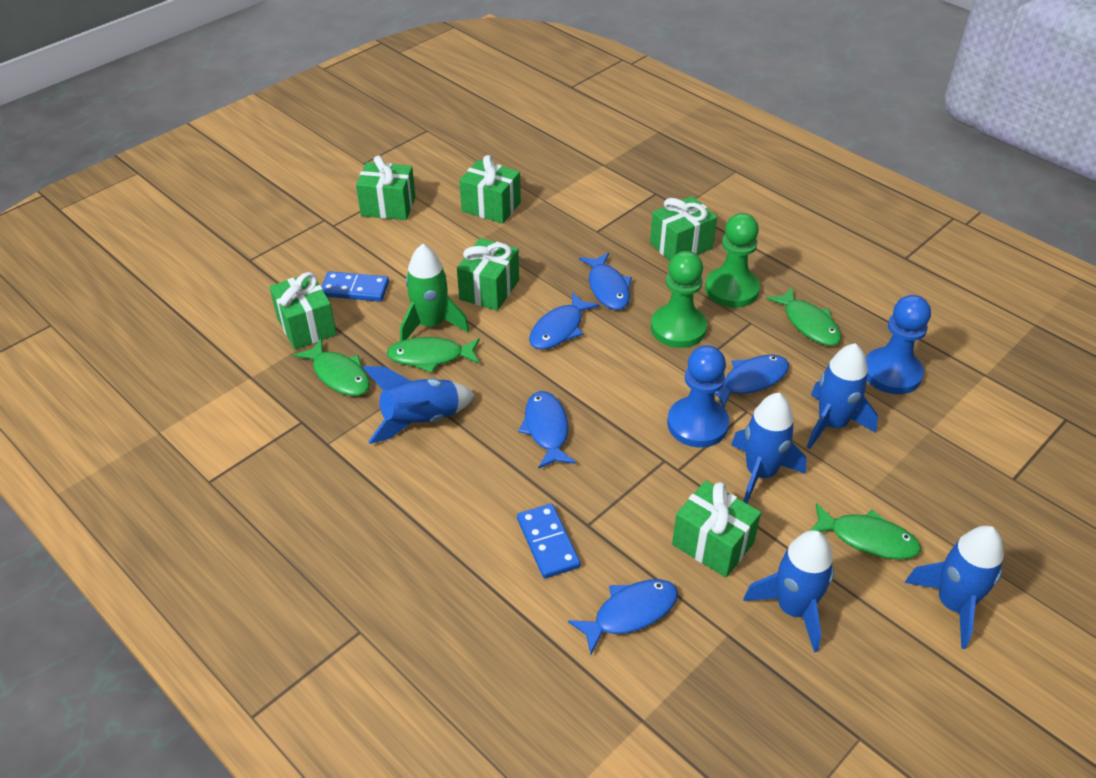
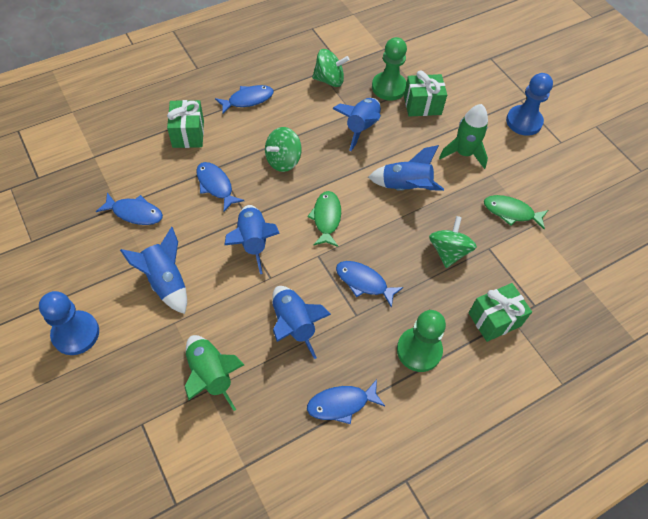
blue domino: [321,271,389,302] [517,503,581,578] = 2 -> none = 0
green fish: [293,338,370,396] [387,337,480,373] [766,288,841,346] [811,503,921,560] = 4 -> [307,191,341,247] [484,195,548,230] = 2
green gift: [269,272,337,350] [356,155,416,220] [457,238,519,311] [459,155,521,224] [650,196,717,261] [672,481,761,577] = 6 -> [167,100,204,148] [404,70,447,117] [469,283,532,342] = 3
green rocket: [400,244,469,341] = 1 -> [185,335,244,411] [439,104,488,169] = 2
green spinning top: none = 0 -> [265,127,302,172] [312,49,350,87] [429,216,477,268] = 3

